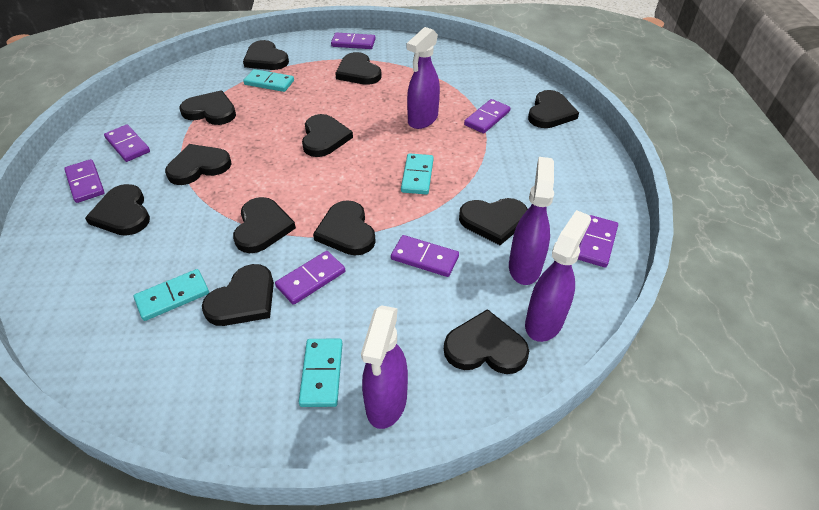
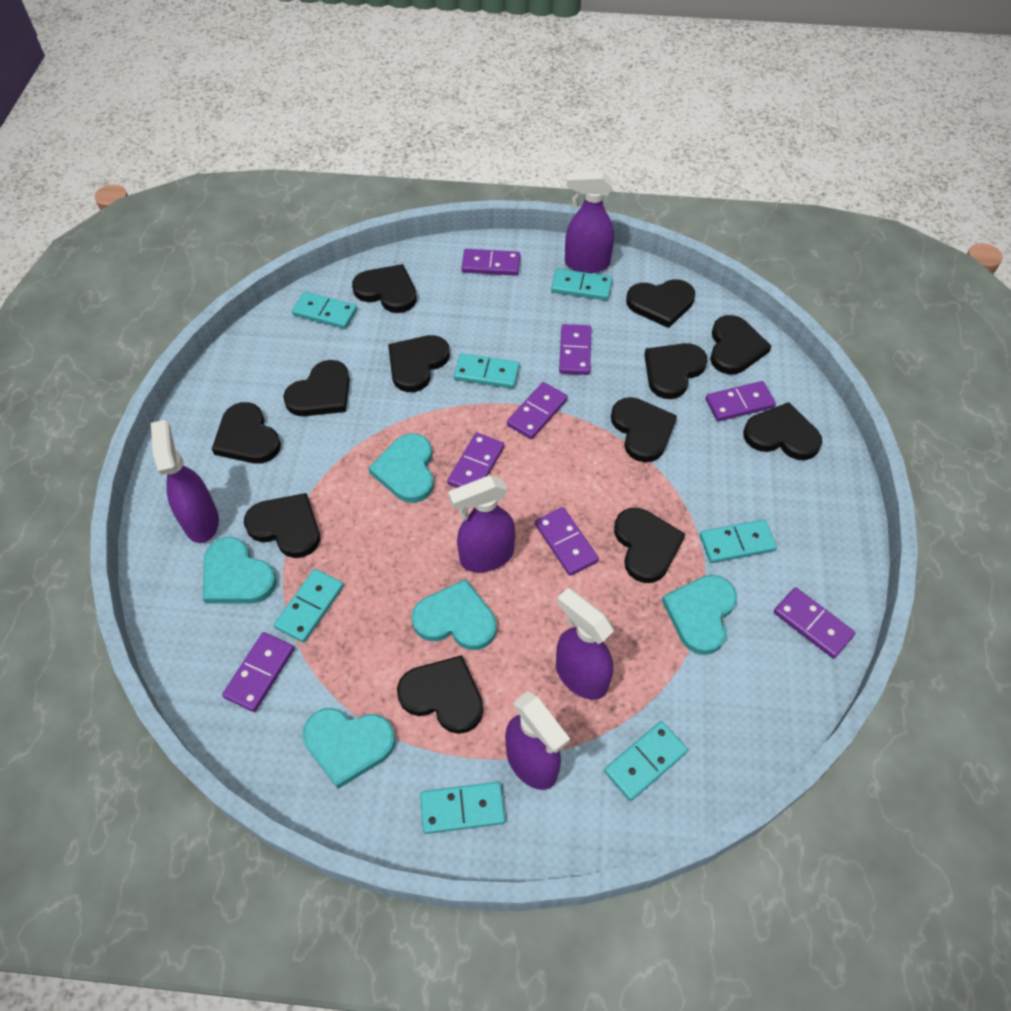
purple domino: [64,159,105,203] [104,125,150,162] [275,251,345,305] [331,33,375,49] [391,235,459,277] [464,99,510,133] [578,215,618,268] = 7 -> [222,632,295,712] [447,433,504,488] [462,249,520,276] [507,382,568,439] [535,507,599,576] [559,324,591,375] [705,381,776,421] [774,587,855,659] = 8
purple spray bottle: [361,305,408,429] [407,27,440,129] [509,157,554,285] [525,210,591,342] = 4 -> [151,420,219,543] [448,475,515,572] [505,691,570,790] [556,588,614,700] [565,171,614,273] = 5
turquoise domino: [134,269,209,321] [243,69,294,92] [299,339,343,407] [401,153,434,195] = 4 -> [274,569,344,643] [292,292,357,329] [420,782,505,834] [454,353,520,389] [551,269,612,300] [604,721,688,801] [700,519,777,563] = 7
turquoise heart: none = 0 -> [203,537,277,604] [303,708,396,789] [369,433,434,503] [411,579,497,650] [662,575,737,655] = 5

